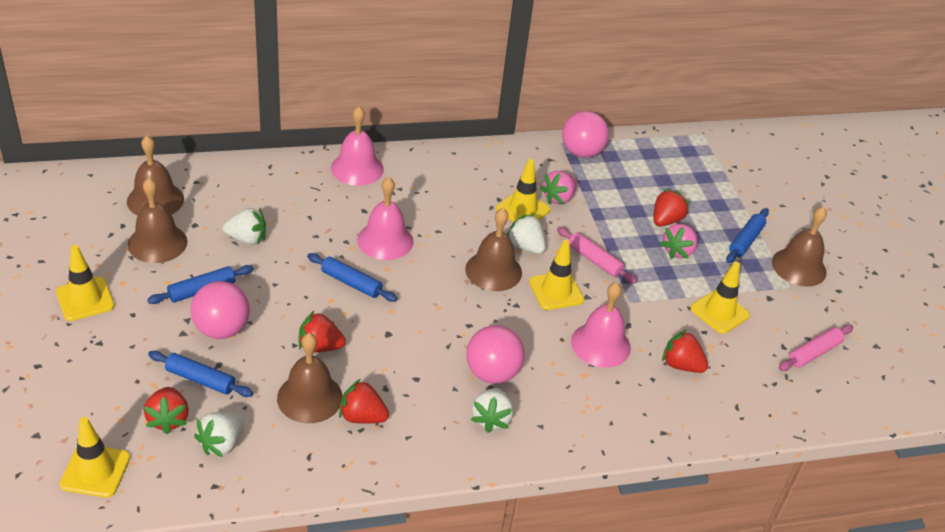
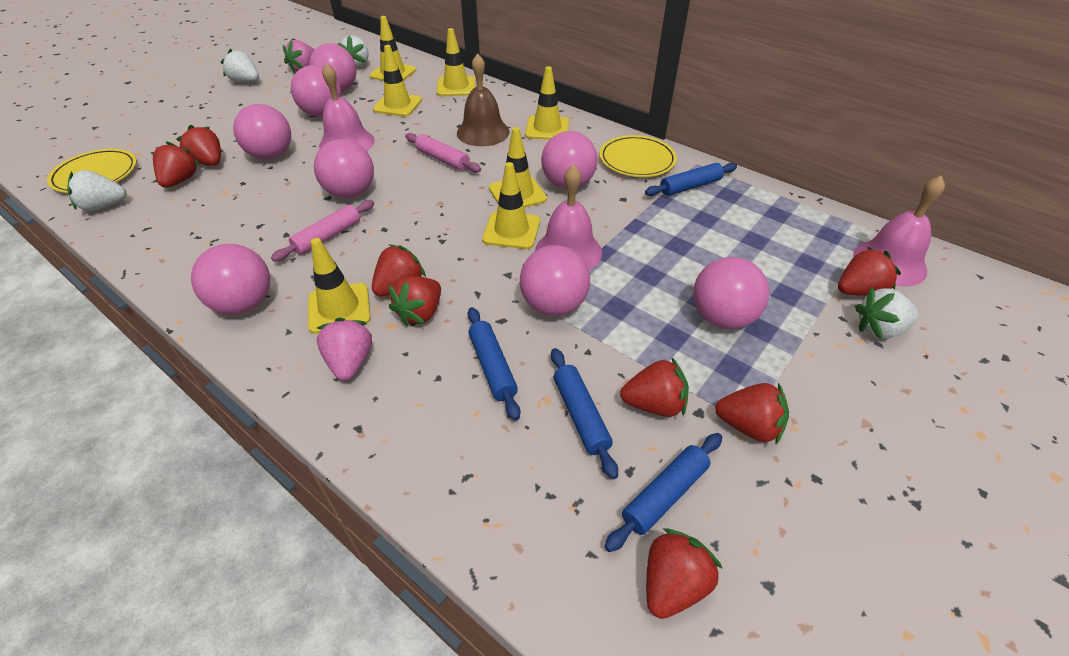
brown bell: [127,135,184,216] [128,178,187,263] [277,333,342,423] [465,208,522,291] [772,206,827,287] = 5 -> [457,53,510,146] = 1
pink ball: [191,281,250,339] [466,325,525,384] [562,111,609,158] = 3 -> [191,244,270,314] [233,104,291,159] [291,65,342,117] [309,43,357,92] [314,139,374,198] [520,245,590,316] [541,131,597,189] [693,257,769,329] = 8
red strawberry: [144,387,189,434] [299,311,346,353] [339,379,389,424] [654,189,690,226] [662,330,708,373] = 5 -> [153,141,200,188] [176,125,221,166] [372,244,426,296] [389,276,441,326] [620,357,689,417] [646,528,723,619] [715,383,789,445] [838,247,901,296] = 8
yellow plate: none = 0 -> [47,149,137,193] [599,135,677,177] = 2
yellow traffic cone: [56,245,114,321] [60,417,130,497] [496,159,550,222] [529,240,584,310] [690,262,750,334] = 5 -> [308,238,371,334] [369,16,416,81] [373,45,422,117] [437,28,475,96] [482,162,540,249] [489,127,547,208] [525,66,569,140] = 7

